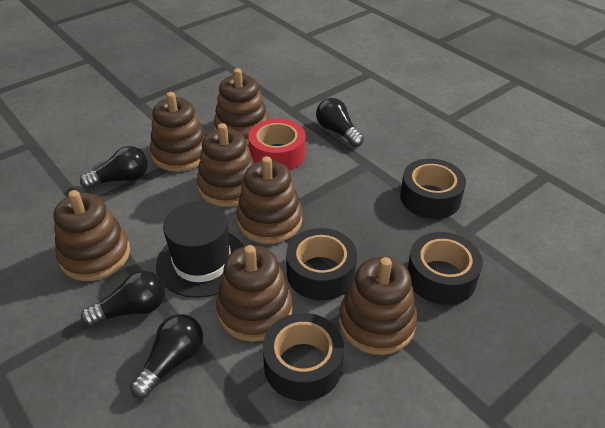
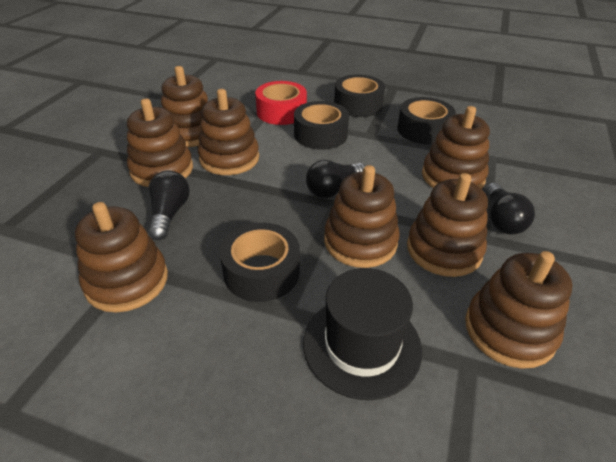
black light bulb: [80,146,148,189] [81,270,165,326] [130,314,203,398] [316,98,364,147] = 4 -> [148,171,190,240] [306,160,365,198] [485,182,535,235] = 3
brown stacking toy: [54,190,130,281] [150,92,206,172] [197,123,254,207] [214,68,269,145] [216,245,293,342] [236,156,302,244] [339,257,418,355] = 7 -> [75,202,168,312] [127,98,193,187] [161,66,208,147] [198,89,259,175] [324,165,400,268] [407,173,488,277] [422,106,490,189] [465,251,573,369] = 8

